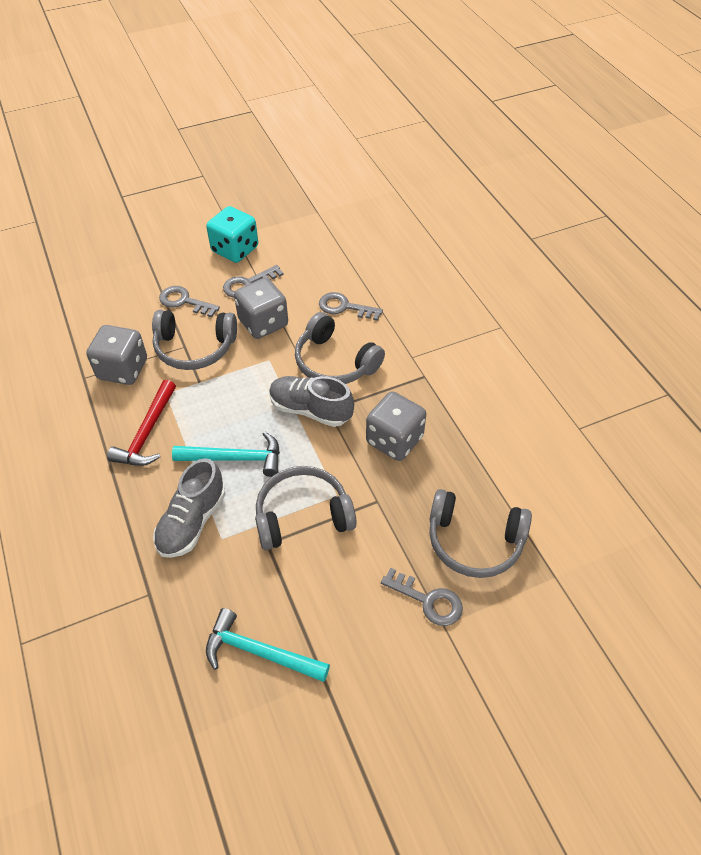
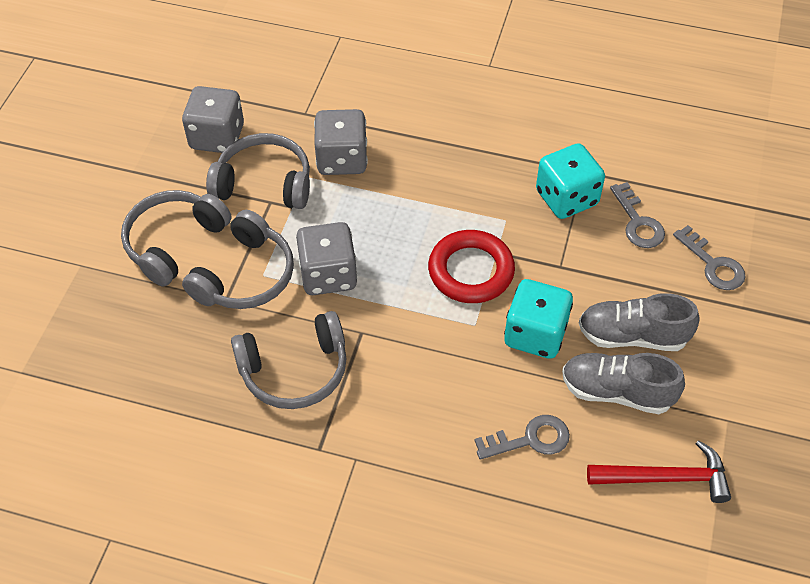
grey key: [159,286,220,317] [223,265,284,298] [319,292,383,321] [381,568,463,626] = 4 -> [474,415,570,460] [610,182,665,248] [673,225,746,290] = 3
red ring: none = 0 -> [428,230,515,303] = 1
turquoise dice: [206,206,258,263] = 1 -> [504,279,573,359] [536,143,605,219] = 2
turquoise hammer: [172,431,280,477] [206,608,330,682] = 2 -> none = 0

